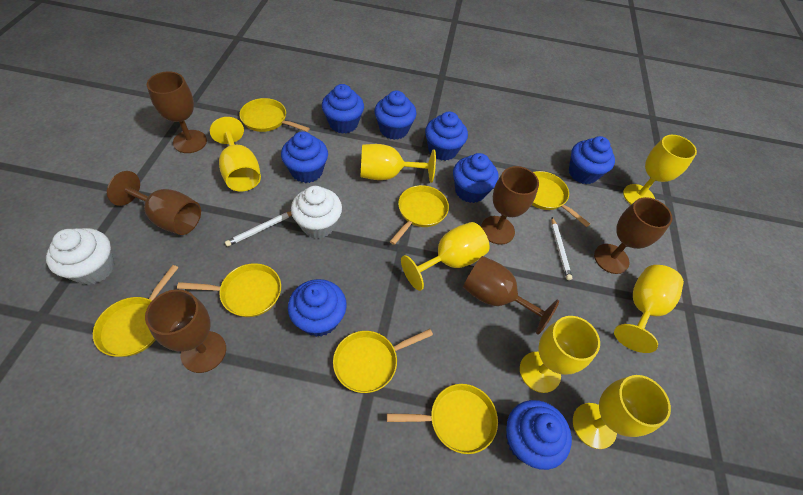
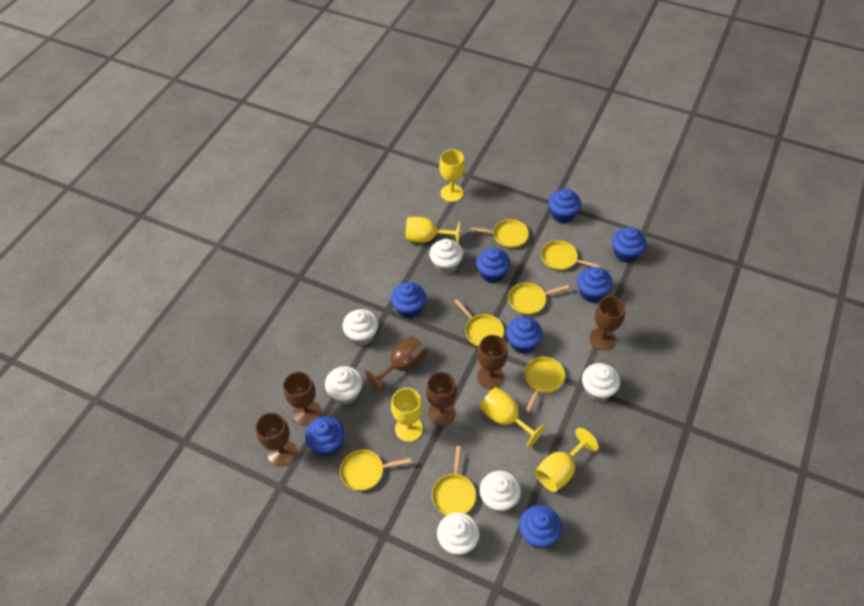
white cupcake: [46,228,115,285] [291,186,342,238] = 2 -> [325,366,363,405] [343,309,379,346] [429,239,463,274] [437,512,480,555] [479,470,521,512] [582,363,620,402] = 6
white pencil: [225,211,292,247] [552,217,572,280] = 2 -> none = 0
yellow goblet: [210,117,261,192] [361,144,436,183] [401,222,490,291] [520,316,600,393] [573,375,671,449] [614,265,684,353] [623,135,697,204] = 7 -> [391,388,423,442] [405,217,460,244] [439,149,465,202] [480,387,546,448] [535,428,599,492] = 5

